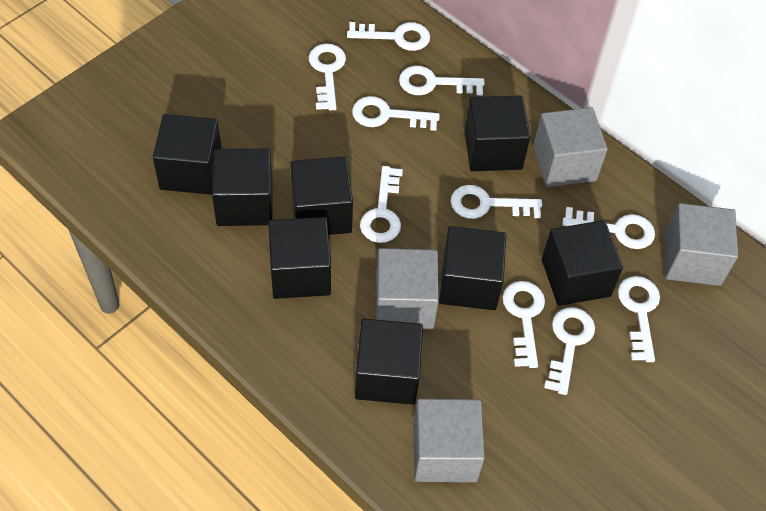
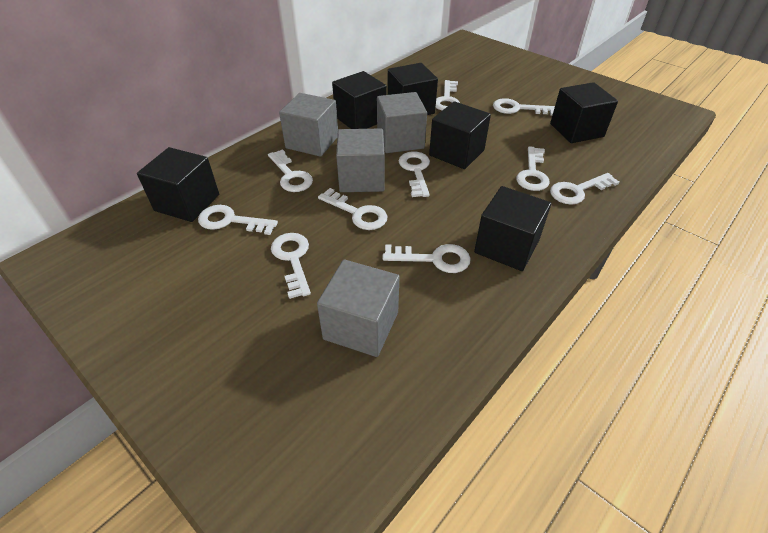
black cube: [153,114,222,195] [212,148,273,226] [268,217,331,299] [290,157,353,235] [355,319,423,405] [439,226,507,310] [464,95,530,171] [542,220,623,306] = 8 -> [137,147,219,222] [332,71,387,129] [388,63,438,115] [429,101,491,169] [474,186,551,271] [550,82,618,143] = 6

